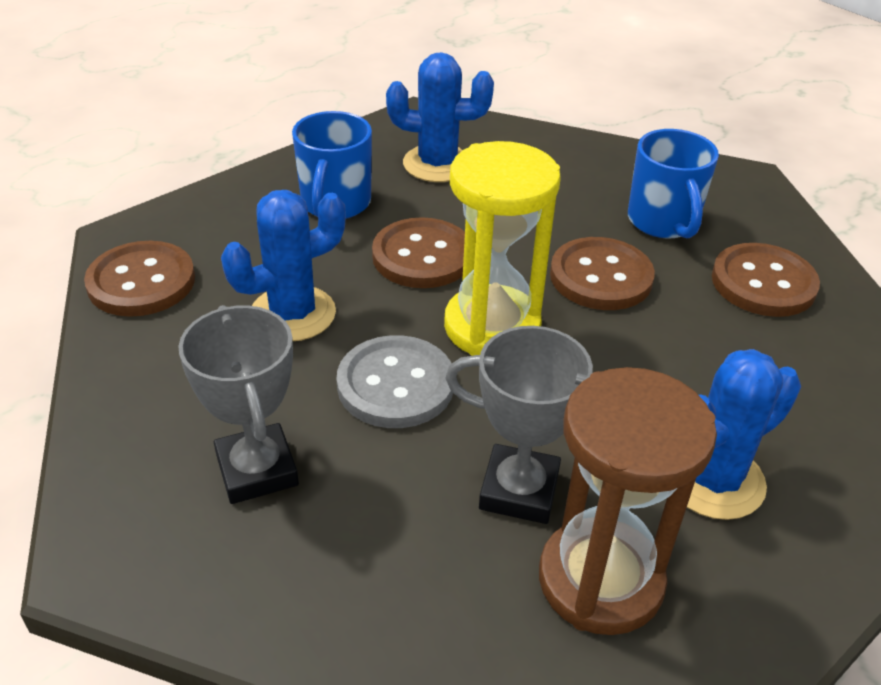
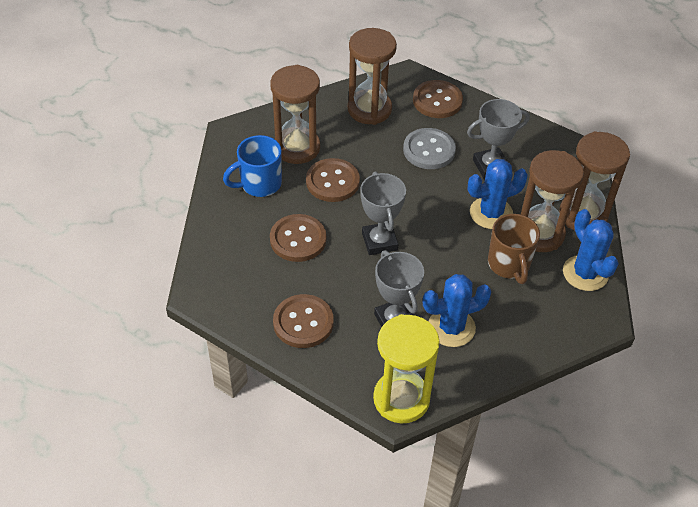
blue mug: [292,111,372,219] [628,129,719,238] = 2 -> [223,135,282,197] = 1
brown hourglass: [539,367,717,635] = 1 -> [270,65,320,164] [348,28,397,125] [521,150,584,252] [559,131,630,230] = 4
brown mug: none = 0 -> [488,214,540,284] = 1
grey trophy: [178,305,299,504] [445,326,593,524] = 2 -> [360,172,406,255] [374,250,424,327] [467,99,530,179] = 3

